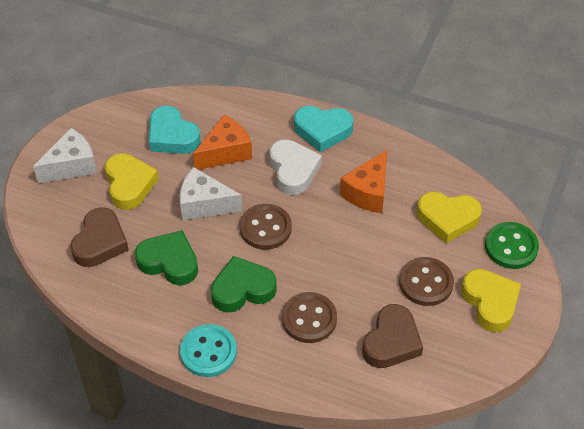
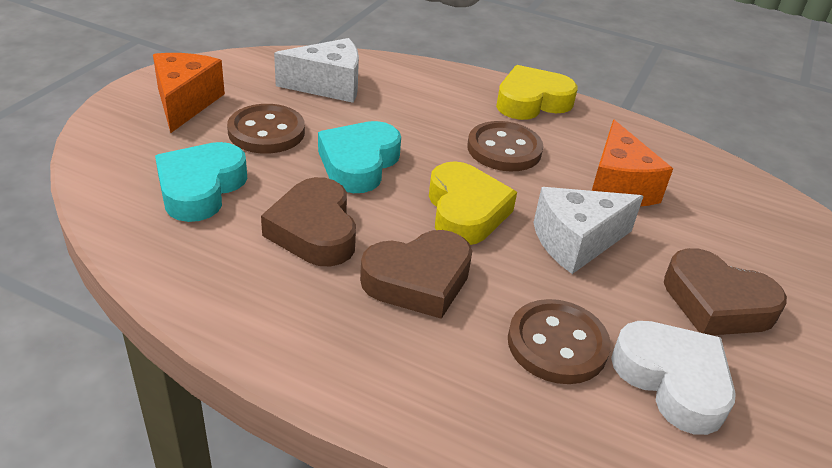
brown heart: [70,207,129,267] [362,304,423,368] = 2 -> [261,177,356,266] [360,230,472,319] [664,248,787,335] = 3
green button: [485,222,539,269] = 1 -> none = 0
green heart: [135,230,198,285] [211,256,277,312] = 2 -> none = 0
turquoise button: [180,324,237,377] = 1 -> none = 0
yellow heart: [105,153,159,210] [417,192,482,243] [461,269,521,332] = 3 -> [429,161,517,245] [496,65,577,120] = 2

